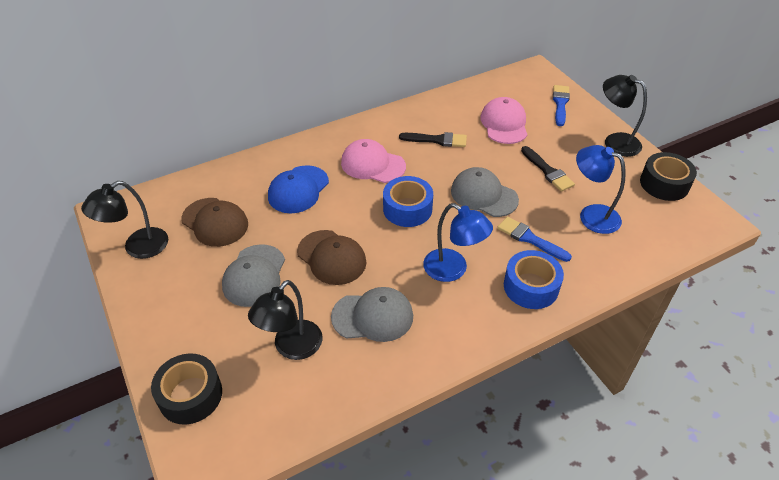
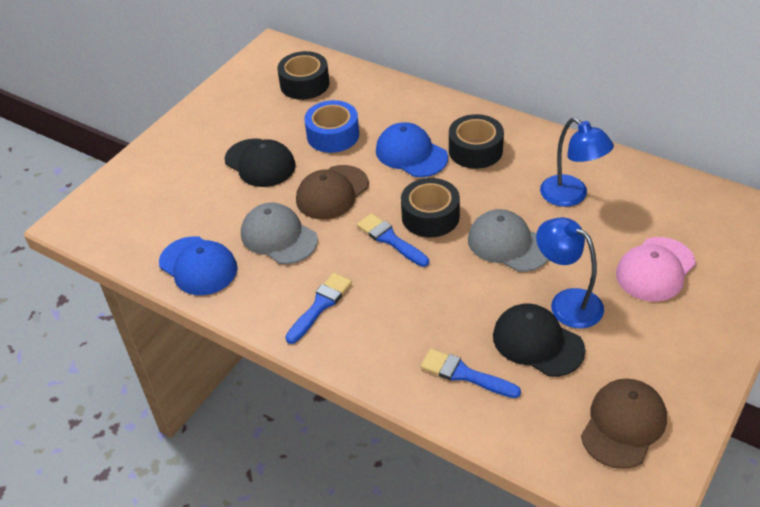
black brush: [399,132,467,147] [521,146,575,191] = 2 -> none = 0
black cap: none = 0 -> [224,138,296,187] [493,304,585,377] = 2
black lamp: [81,181,168,259] [248,280,323,360] [603,75,647,157] = 3 -> none = 0
black tape: [151,353,222,425] [640,152,697,201] = 2 -> [277,51,329,100] [401,178,460,238] [449,114,504,169] = 3
blue brush: [497,217,572,262] [553,85,570,126] = 2 -> [285,273,352,344] [357,213,429,267] [420,349,521,398] = 3
blue cap: [268,165,329,213] = 1 -> [159,236,238,295] [376,122,448,177] = 2
blue tape: [383,176,433,227] [504,250,564,309] = 2 -> [304,100,359,153] = 1
grey cap: [222,244,285,307] [331,287,413,342] [451,167,519,217] = 3 -> [241,203,318,264] [468,209,549,272] = 2
pink cap: [341,139,406,183] [480,97,527,144] = 2 -> [616,237,696,302] = 1

